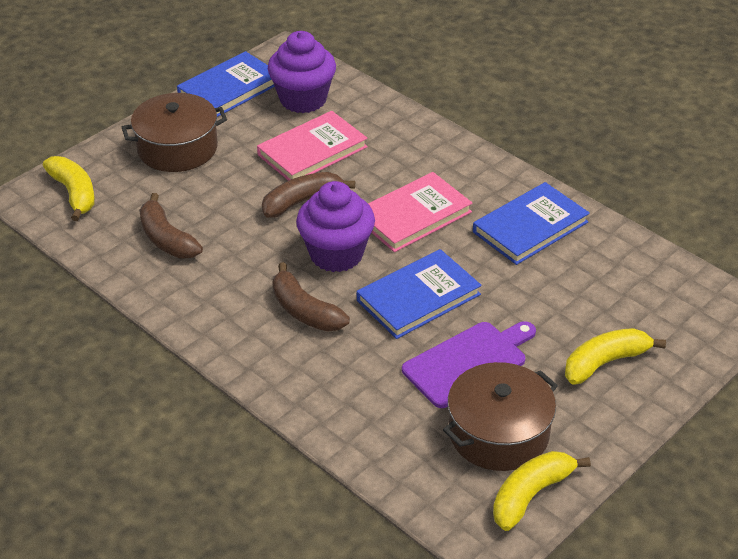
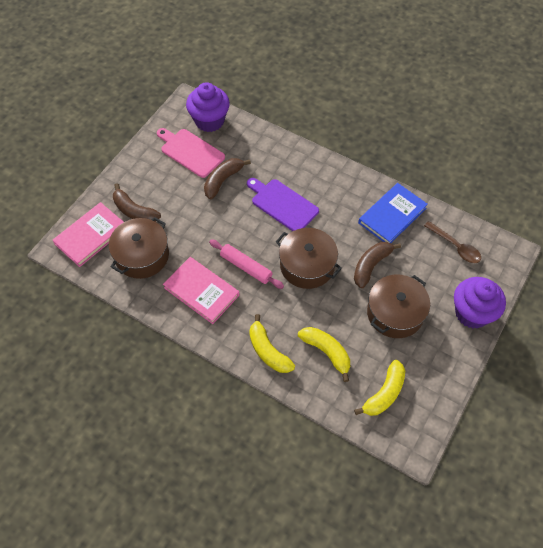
blue book: [177,51,275,117] [357,249,482,339] [473,182,590,265] = 3 -> [358,183,428,244] = 1
brown pot: [122,93,227,172] [443,362,558,471] = 2 -> [109,217,169,279] [276,228,342,289] [367,275,430,338] = 3
brown spoon: none = 0 -> [424,221,481,263] = 1
pink cutting board: none = 0 -> [157,128,225,178] = 1
pink rolling pin: none = 0 -> [209,240,284,289] = 1

